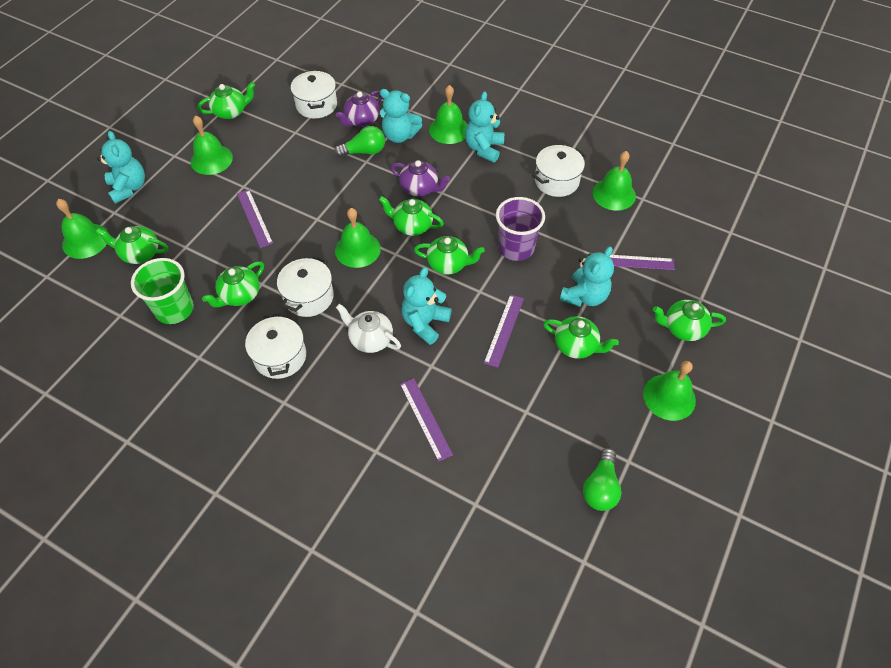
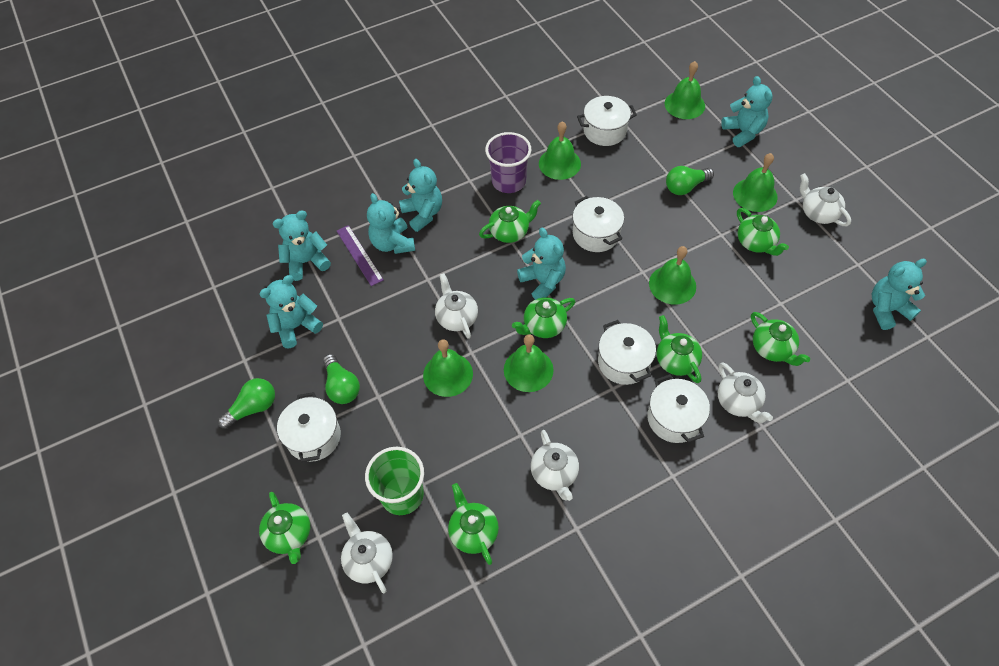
green light bulb: [334,126,385,157] [583,448,621,511] = 2 -> [217,378,275,429] [323,354,360,404] [666,166,714,195] = 3
purple ruler: [237,190,273,248] [400,378,453,462] [484,294,524,368] [591,253,675,270] = 4 -> [337,225,384,286] = 1
purple teapot: [336,90,382,127] [390,160,450,196] = 2 -> none = 0
turquoise teddy bear: [97,131,145,204] [380,89,422,143] [401,267,452,345] [465,91,504,162] [559,247,614,307] = 5 -> [259,275,323,348] [272,210,331,281] [367,193,415,254] [399,159,442,232] [517,228,566,300] [721,76,773,147] [872,259,927,330] = 7
white pot: [245,313,306,379] [277,256,334,317] [291,70,337,118] [532,145,586,197] = 4 -> [277,392,341,462] [573,196,624,252] [577,96,637,146] [598,320,656,385] [647,374,710,443] = 5
white teapot: [336,304,401,353] = 1 -> [341,513,393,593] [435,273,478,339] [531,430,579,501] [718,362,773,423] [800,173,851,226] = 5

